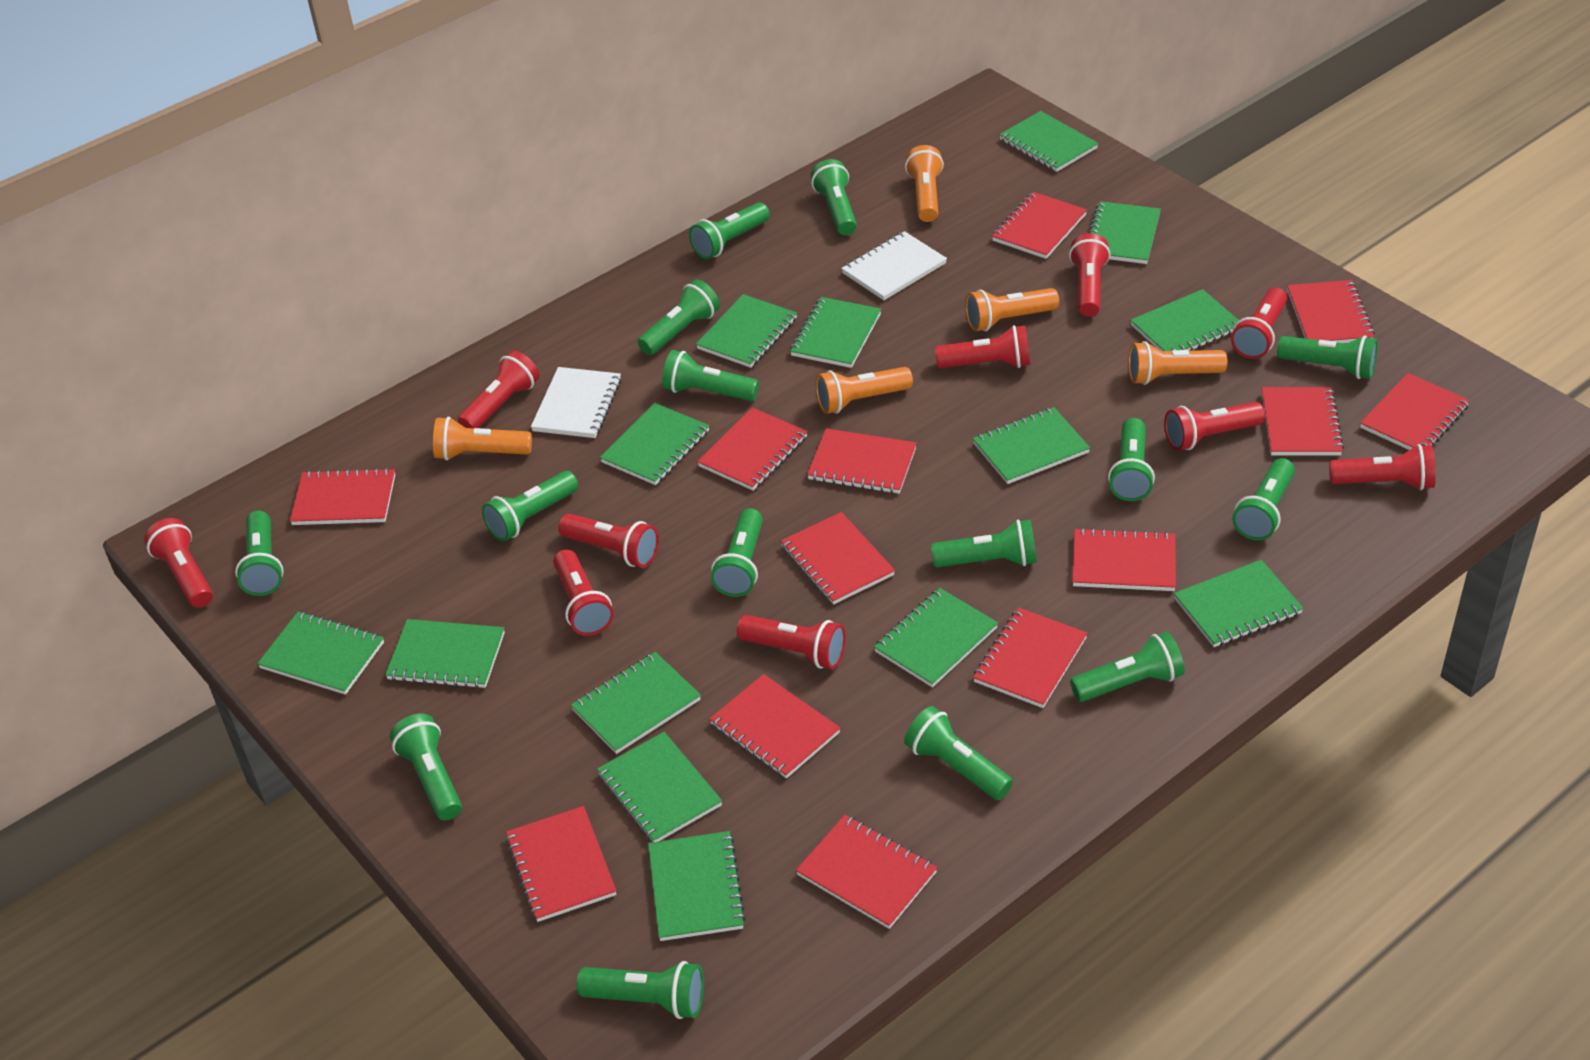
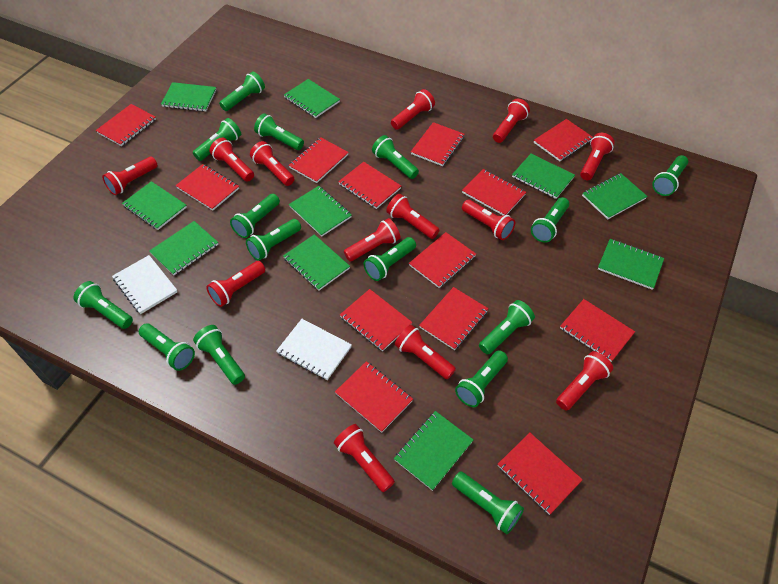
green notebook: [257,612,384,695] [385,619,505,689] [571,652,701,754] [597,732,722,842] [600,403,709,485] [648,831,746,941] [696,294,797,368] [790,297,881,368] [874,588,998,687] [973,407,1090,484] [999,111,1099,172] [1088,201,1161,264] [1130,289,1239,351] [1174,560,1304,647] = 14 -> [122,181,187,230] [149,221,218,275] [161,82,216,112] [283,234,350,291] [284,79,340,118] [289,186,352,237] [394,411,474,491] [512,154,575,199] [582,173,647,219] [598,239,664,290] = 10
orange flashlight: [433,417,532,460] [815,367,913,414] [905,145,944,222] [965,288,1059,331] [1128,341,1227,385] = 5 -> none = 0
red flashlight: [144,518,213,608] [458,350,539,428] [553,549,614,636] [558,514,659,568] [737,615,846,669] [935,325,1030,368] [1069,233,1110,317] [1164,402,1265,451] [1231,287,1287,359] [1329,444,1436,490] = 10 -> [102,157,158,195] [206,261,265,307] [209,138,254,182] [250,141,294,186] [334,424,395,492] [344,218,401,262] [386,194,440,239] [391,89,435,130] [395,325,456,379] [462,200,515,240] [493,99,530,143] [556,351,613,411] [580,133,615,180] = 13

